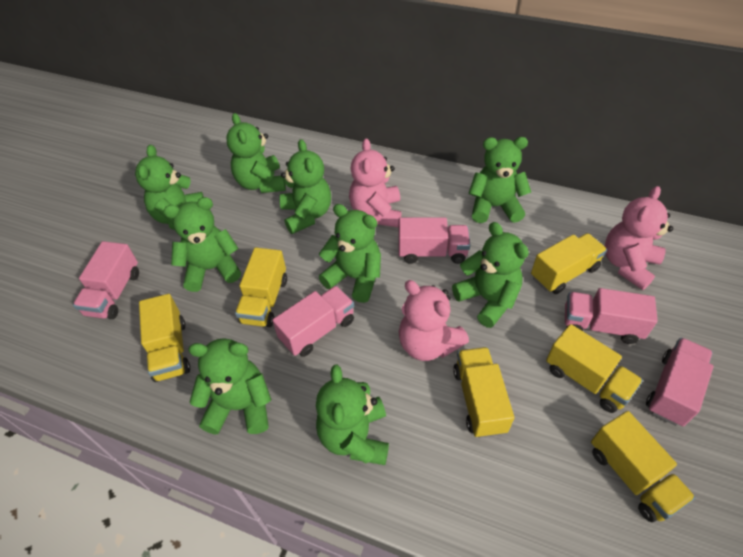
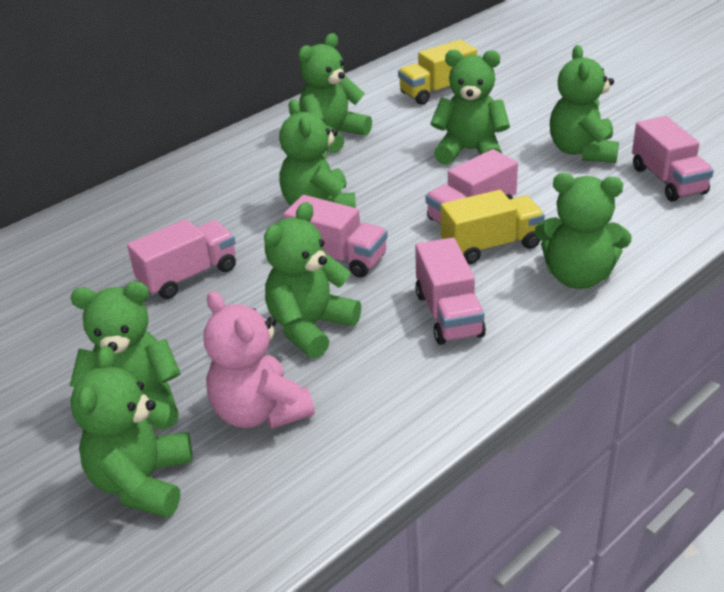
green teddy bear: [135,145,204,230] [163,197,241,292] [188,338,272,434] [226,113,286,193] [279,139,331,234] [316,364,389,465] [319,204,381,303] [452,222,529,328] [468,137,531,223] = 9 -> [70,282,181,430] [70,346,193,518] [264,202,361,358] [279,99,356,208] [299,33,372,154] [430,50,510,165] [535,173,632,289] [550,45,619,163] = 8
pink teddy bear: [349,138,402,227] [399,280,469,361] [605,186,673,290] = 3 -> [204,291,315,429] = 1
yellow truck: [139,294,190,382] [235,247,287,327] [453,347,514,438] [531,233,607,294] [546,324,643,413] [591,411,695,522] = 6 -> [398,40,477,105] [441,190,545,264] = 2

